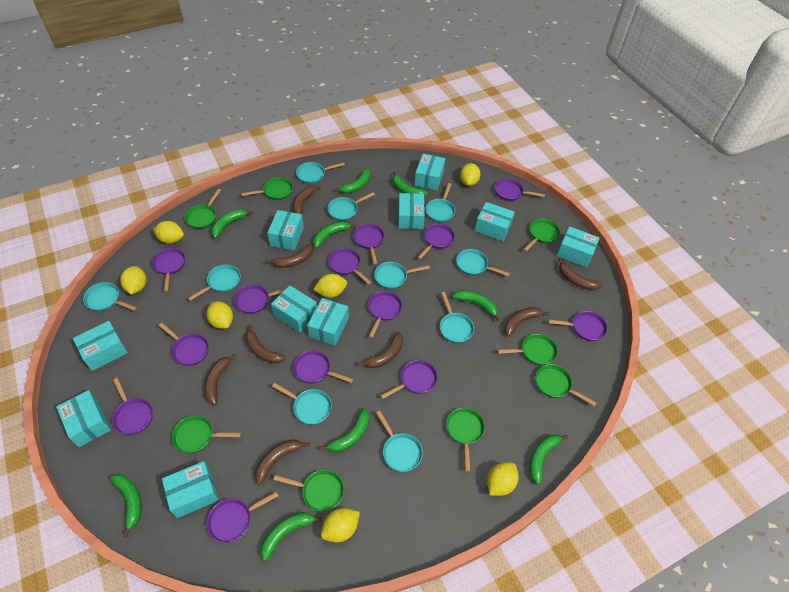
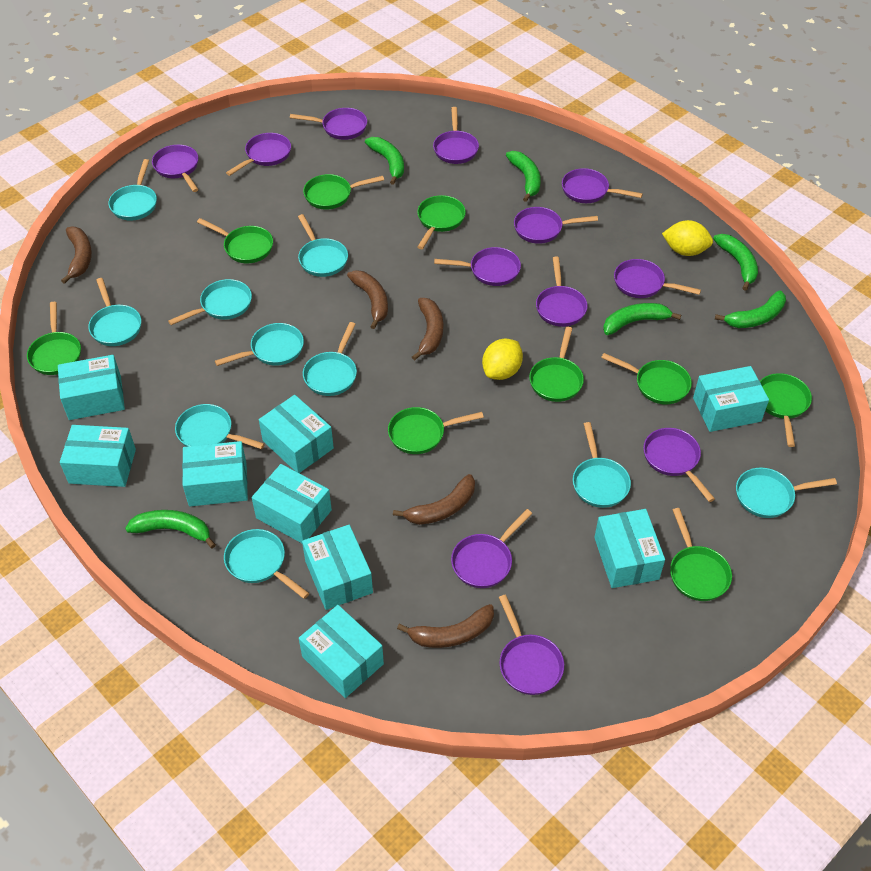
brown banana: [204,354,237,405] [245,324,285,363] [255,439,310,485] [266,244,314,268] [293,185,322,214] [358,332,403,368] [504,307,550,337] [558,258,602,290] = 8 -> [61,226,92,284] [347,270,388,329] [393,474,475,525] [397,604,494,648] [412,298,443,360] = 5
green banana: [110,474,142,537] [211,209,253,238] [261,512,322,561] [313,221,356,248] [320,408,369,452] [334,168,370,193] [393,171,428,197] [452,290,500,321] [529,435,568,484] = 9 -> [125,510,216,549] [365,137,404,185] [506,151,541,202] [603,303,681,335] [713,234,758,291] [715,290,786,328] = 6
green pan: [172,415,241,453] [185,189,221,229] [242,177,293,200] [273,470,344,511] [446,407,485,472] [498,334,558,365] [523,219,560,251] [536,364,597,406] = 8 -> [27,302,81,375] [197,218,273,264] [303,174,384,210] [388,407,484,454] [417,195,466,249] [529,327,584,402] [601,353,692,405] [670,508,732,601] [760,373,812,447] = 9
purple pan: [112,378,153,435] [152,248,185,292] [159,323,209,366] [207,491,278,543] [234,285,285,314] [293,350,353,384] [328,248,372,285] [353,224,384,264] [368,291,402,338] [380,360,438,399] [418,224,455,259] [495,179,545,201] [548,311,608,341] = 13 -> [152,145,199,192] [226,133,291,176] [290,108,367,140] [433,107,479,164] [434,247,521,286] [451,509,532,588] [499,595,564,695] [514,207,598,244] [536,257,588,327] [562,168,643,203] [614,259,701,298] [643,428,715,502] = 12
turquoise box: [56,390,111,447] [73,321,128,371] [162,461,219,518] [267,210,304,250] [271,285,317,333] [307,298,349,346] [398,193,425,229] [415,154,445,191] [475,202,515,241] [557,226,600,268] = 10 -> [58,355,125,420] [60,425,136,487] [182,441,248,506] [252,464,332,543] [259,395,334,473] [299,605,384,698] [302,525,373,610] [594,509,665,588] [693,366,769,432] = 9
yellow lemon: [120,266,146,294] [153,221,184,244] [206,302,233,329] [313,274,347,298] [321,508,360,542] [460,163,481,186] [487,462,519,496] = 7 -> [482,339,523,380] [662,220,713,256] = 2

